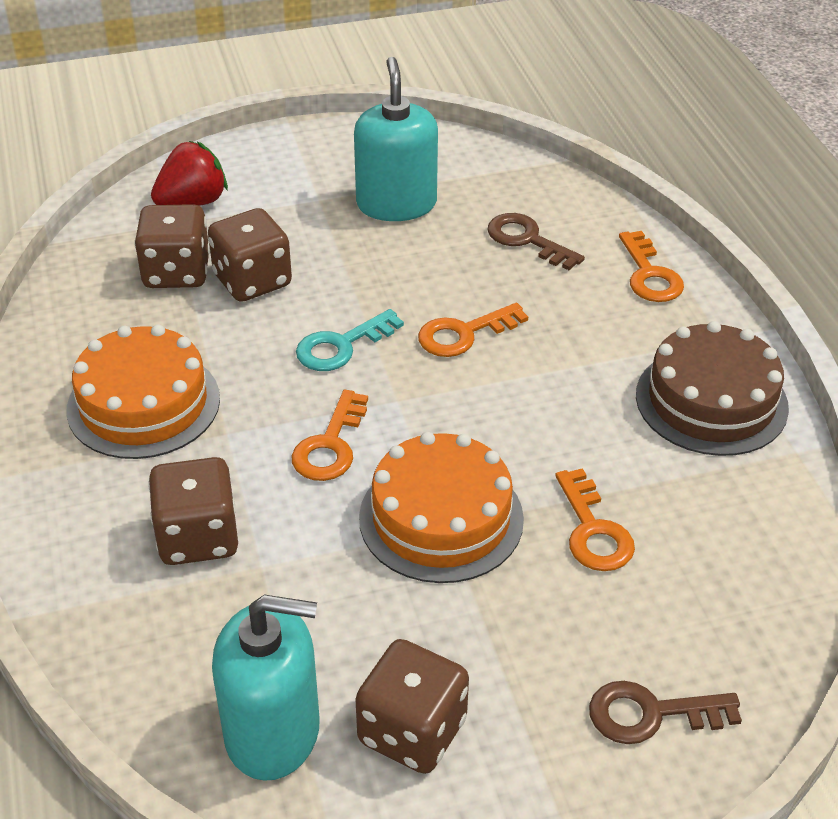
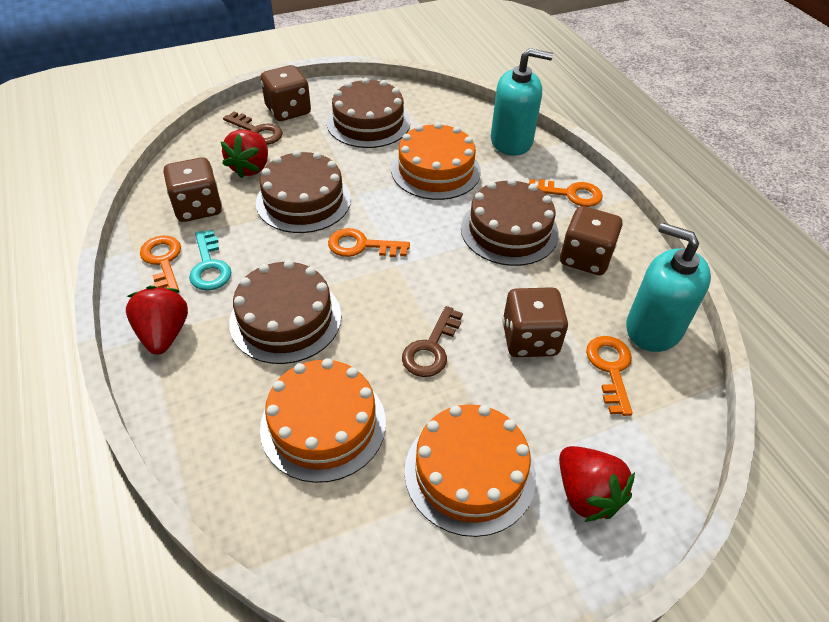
brown cake: [636,321,789,456] = 1 -> [229,260,341,364] [256,150,351,233] [327,78,410,148] [461,178,559,266] = 4
orange cake: [66,324,220,459] [359,432,524,583] = 2 -> [260,358,386,483] [391,122,481,200] [405,404,536,537] = 3
red strawberry: [151,141,228,206] = 1 -> [126,286,188,355] [221,130,268,178] [559,446,635,522] = 3

